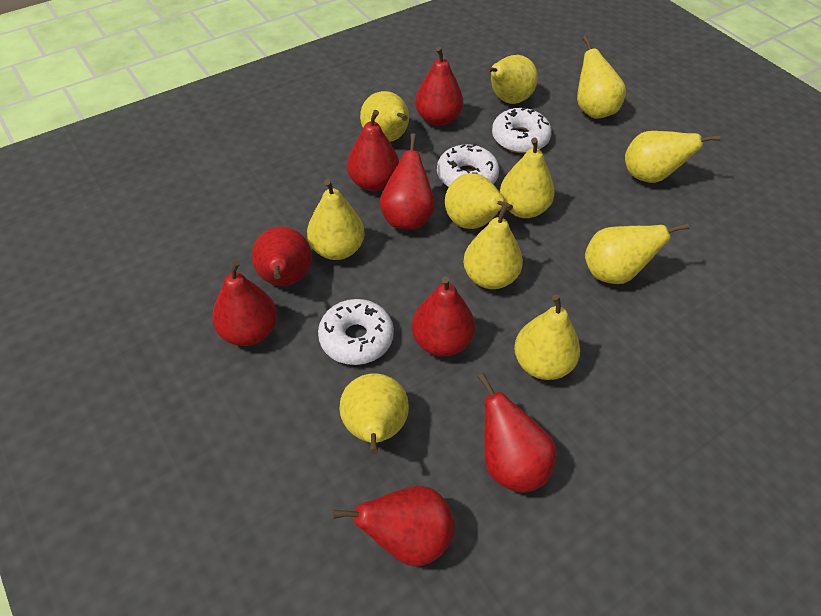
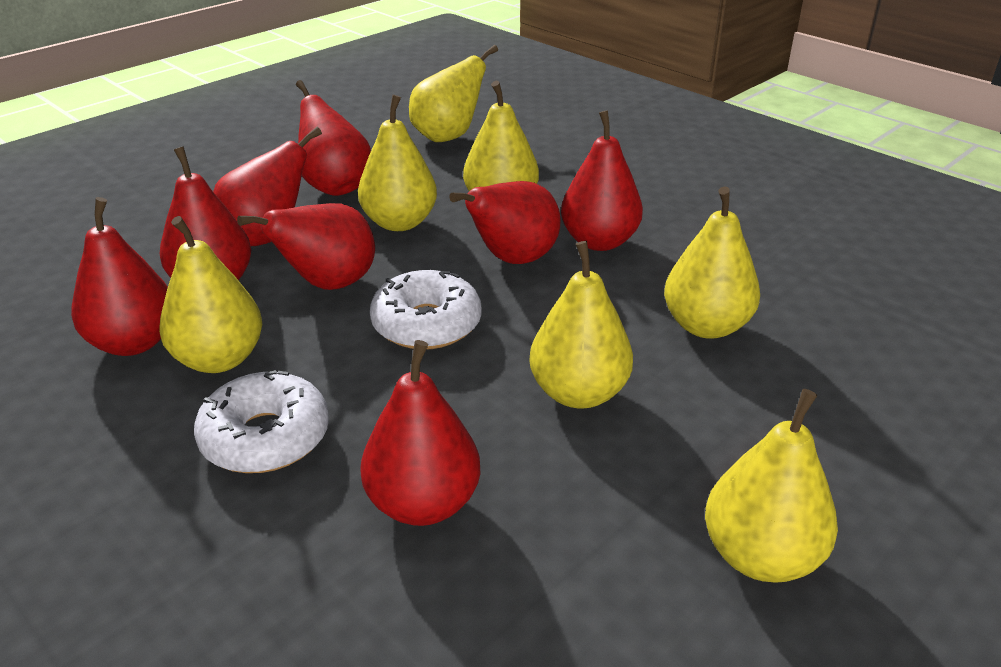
white donut: [318,299,394,365] [437,143,499,187] [492,107,552,153] = 3 -> [194,370,329,473] [370,270,482,349] = 2
yellow pear: [307,179,365,260] [340,373,409,454] [360,91,409,142] [445,173,513,229] [463,203,523,289] [486,55,538,104] [500,137,555,218] [514,294,580,380] [577,36,626,119] [585,223,689,284] [625,131,721,183] = 11 -> [159,216,262,373] [358,95,437,231] [409,45,498,142] [463,81,539,191] [529,241,633,409] [664,187,760,339] [705,389,838,583] = 7

